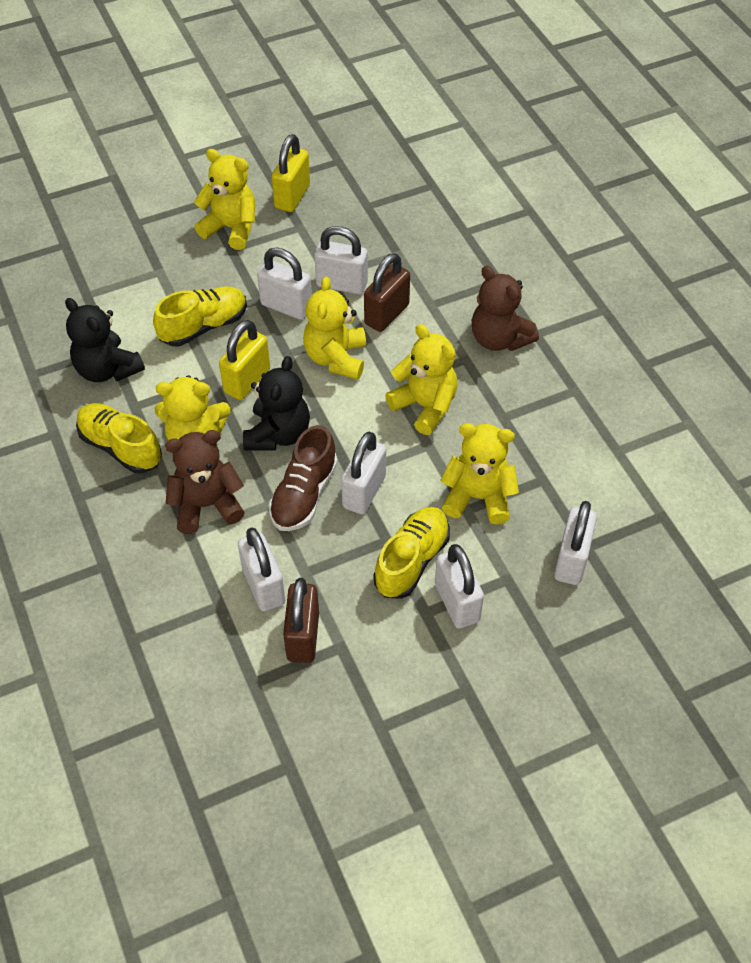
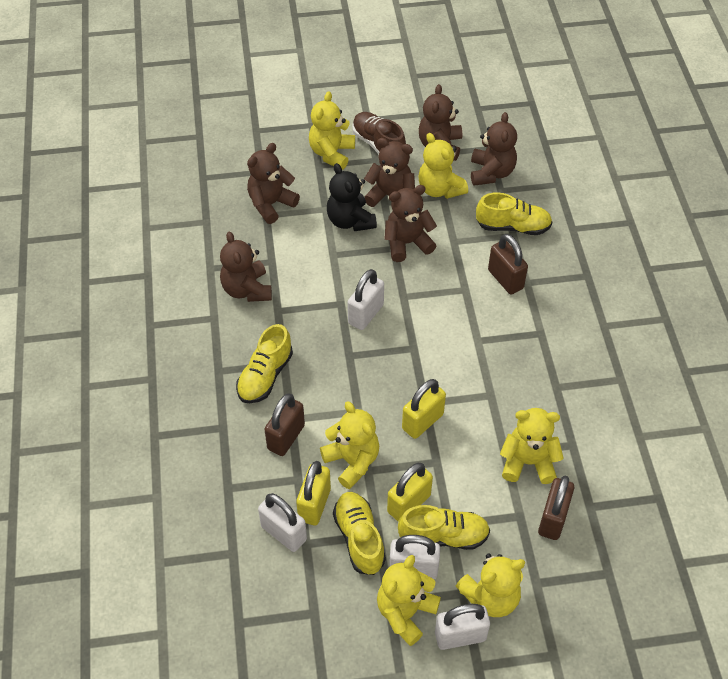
black teddy bear: [65,298,145,382] [243,356,310,451] = 2 -> [327,163,377,231] = 1
brown padlock: [283,578,319,663] [364,253,410,332] = 2 -> [264,393,305,456] [488,234,528,294] [538,476,574,540] = 3
brown teddy bear: [165,430,245,534] [472,266,539,351] = 2 -> [220,231,272,302] [247,143,300,224] [364,138,415,207] [384,185,437,262] [419,84,462,161] [471,112,517,186] = 6
white padlock: [238,528,285,612] [257,248,312,320] [314,226,368,295] [341,432,386,515] [435,544,484,629] [554,501,597,585] = 6 -> [258,493,307,552] [348,269,384,330] [389,535,440,580] [435,604,490,650] = 4
yellow padlock: [219,320,270,400] [272,134,310,212] = 2 -> [296,461,331,525] [387,463,433,522] [402,379,446,439] = 3
yellow shoe: [76,403,162,473] [153,286,247,346] [373,507,450,599] = 3 -> [236,324,293,403] [333,492,386,575] [398,505,490,550] [476,192,552,235] = 4
yellow teddy bear: [155,375,231,441] [194,149,255,250] [303,276,366,380] [385,324,458,435] [440,423,519,525] = 5 -> [309,91,355,170] [320,401,379,489] [377,555,441,646] [418,133,468,199] [456,553,525,617] [500,408,564,484] = 6

